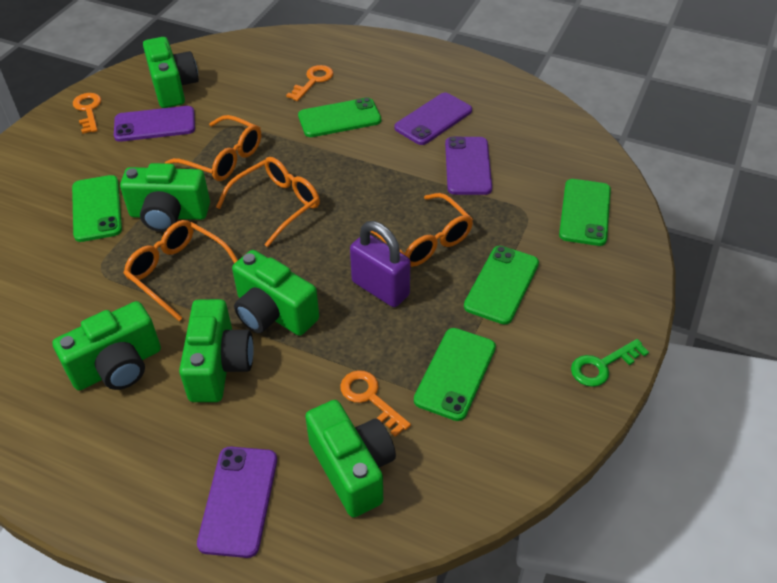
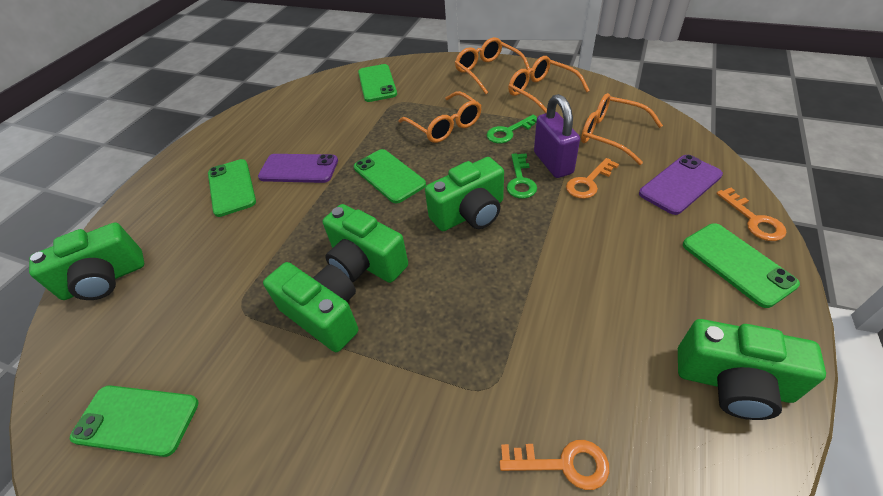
green camera: [52,301,161,390] [120,163,210,232] [143,37,199,108] [179,299,254,402] [232,250,319,336] [305,400,396,517] = 6 -> [29,223,145,300] [263,262,358,352] [323,204,408,283] [425,157,504,231] [678,319,826,420] = 5
green key: [571,339,649,387] = 1 -> [487,115,537,143] [507,153,537,199] = 2
purple phone: [114,106,195,142] [197,447,277,558] [394,93,472,145] [445,137,492,195] = 4 -> [258,154,338,183] [639,155,723,215] = 2

